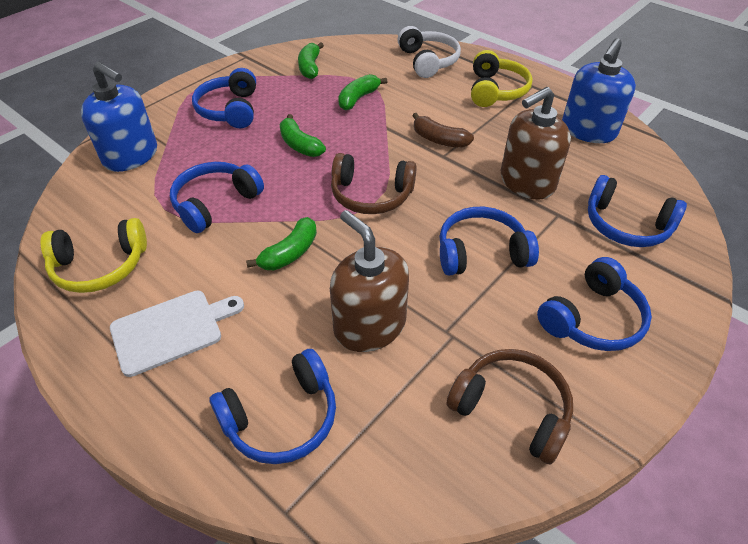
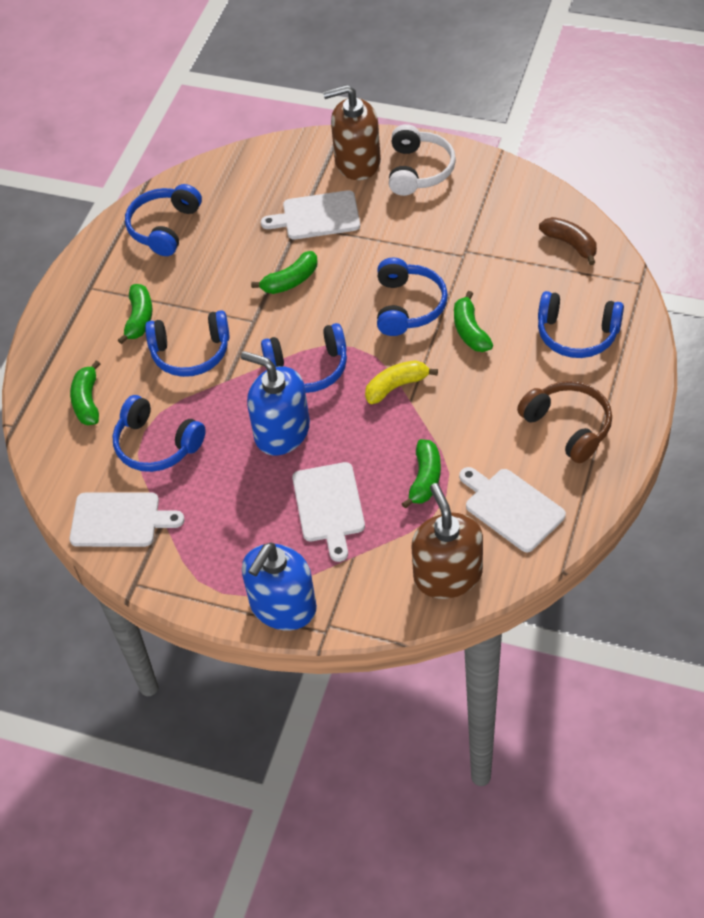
brown headphones: [331,153,416,214] [446,349,573,465] = 2 -> [517,381,612,463] = 1
green banana: [246,217,317,270] [279,114,326,157] [298,43,324,79] [338,74,387,110] = 4 -> [70,361,100,425] [118,284,152,344] [251,251,318,294] [401,439,441,509] [454,291,493,352] = 5
white cutting board: [110,291,244,377] = 1 -> [69,492,185,547] [261,190,360,240] [292,462,365,562] [459,467,566,552] = 4
yellow banana: none = 0 -> [365,360,438,404] = 1
yellow headphones: [41,218,147,293] [471,50,533,107] = 2 -> none = 0

